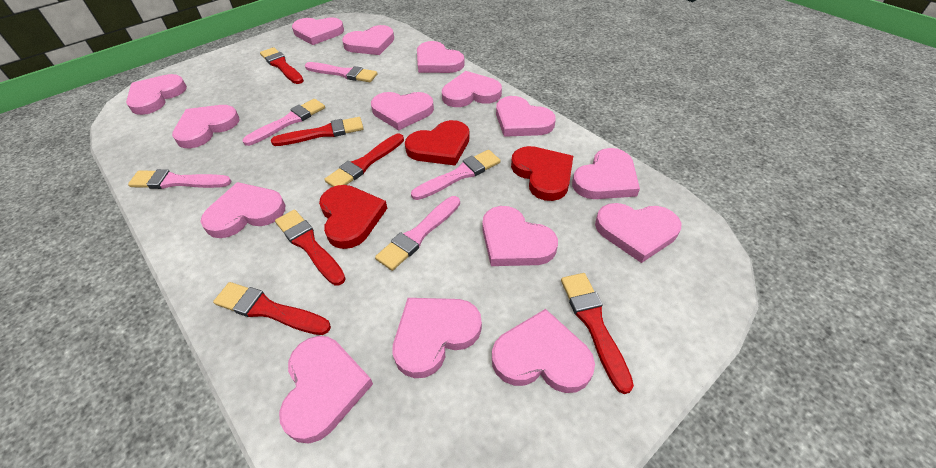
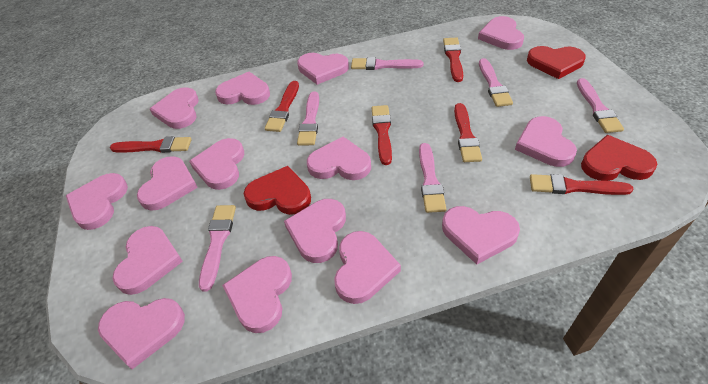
pink brush: [128,169,232,189] [242,99,325,146] [305,62,378,82] [375,196,460,271] [411,150,500,200] = 5 -> [199,205,236,292] [297,92,319,146] [351,57,423,70] [419,143,446,213] [479,58,513,107] [577,78,624,133] = 6

